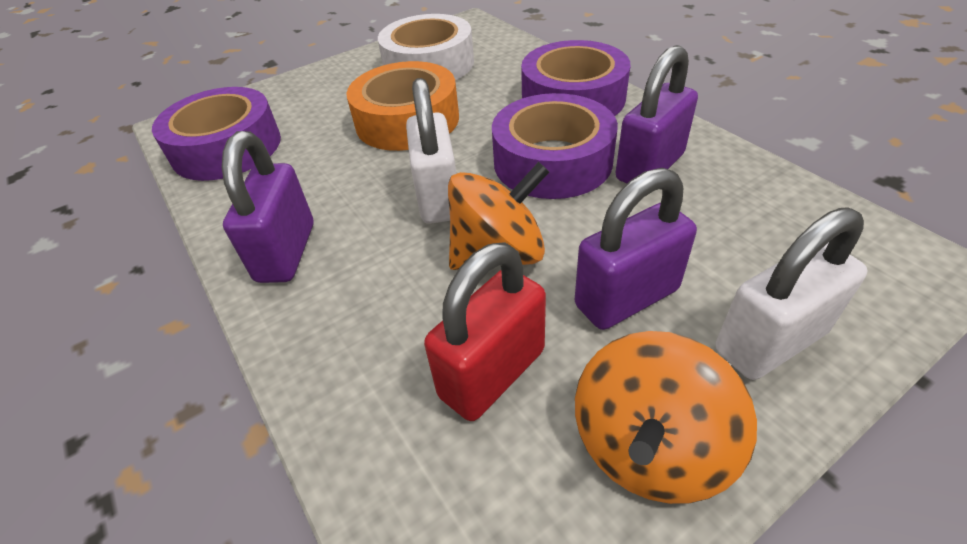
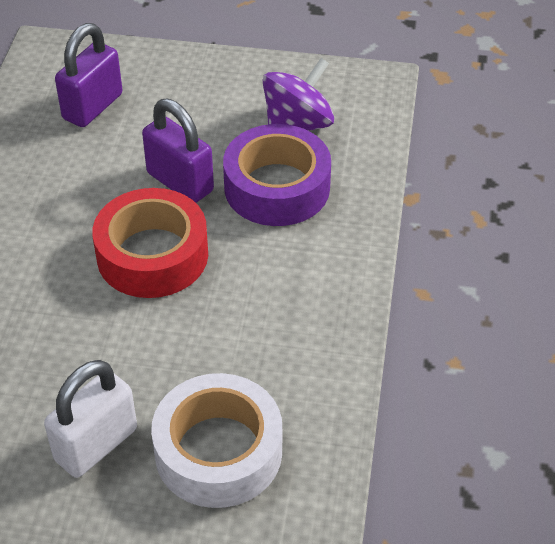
orange spinning top: [448,162,549,270] [575,331,757,504] = 2 -> none = 0
orange tape: [346,61,459,151] = 1 -> none = 0
purple padlock: [222,131,313,283] [575,168,697,330] [615,45,698,183] = 3 -> [55,23,122,127] [142,99,214,203] = 2
purple spinning top: none = 0 -> [262,58,334,131] = 1
purple tape: [152,87,281,181] [492,93,618,199] [521,40,630,116] = 3 -> [223,124,331,226] = 1
red padlock: [424,242,546,421] = 1 -> none = 0
red tape: none = 0 -> [92,188,208,298] = 1
white padlock: [406,78,456,224] [716,207,868,380] = 2 -> [44,360,137,478] = 1

